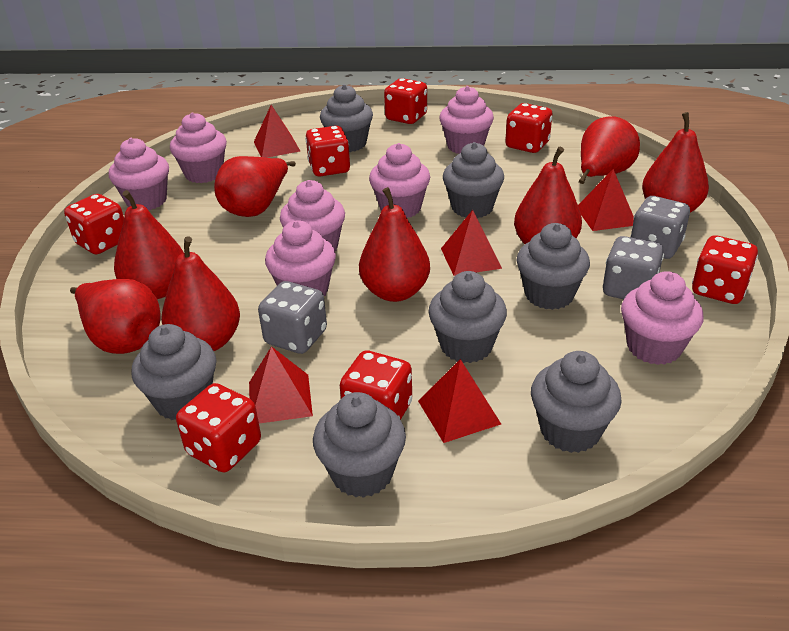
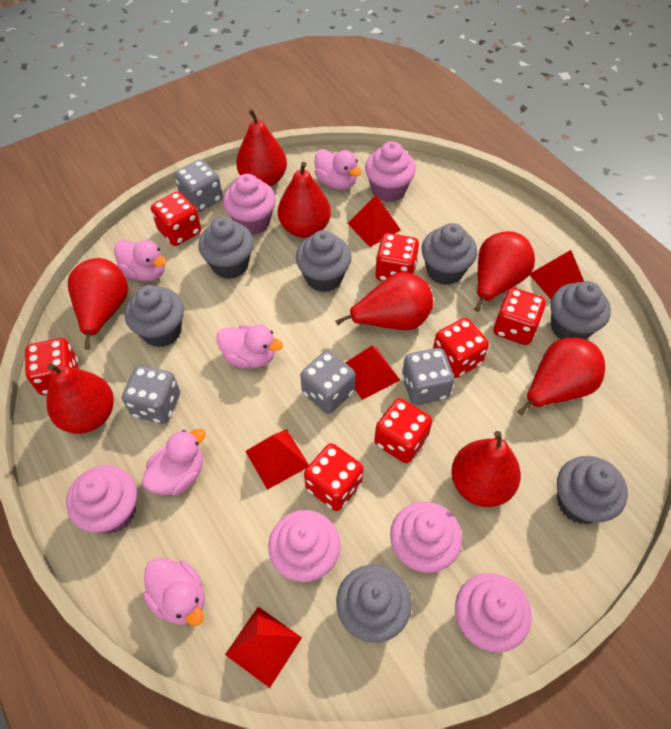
grey dice: [258,281,327,354] [603,236,664,299] [630,196,690,259] = 3 -> [122,365,180,424] [175,160,223,212] [300,351,355,414] [402,348,454,405] = 4
pink cupcake: [109,138,169,210] [170,112,227,183] [265,220,336,296] [280,180,345,251] [369,143,430,218] [439,86,494,154] [621,271,703,365] = 7 -> [66,465,137,534] [223,174,276,235] [268,510,341,582] [365,141,416,202] [390,502,462,573] [455,573,532,653] = 6
pink duck: none = 0 -> [114,240,167,281] [142,429,206,495] [143,558,205,626] [216,324,283,368] [315,149,361,190] = 5

